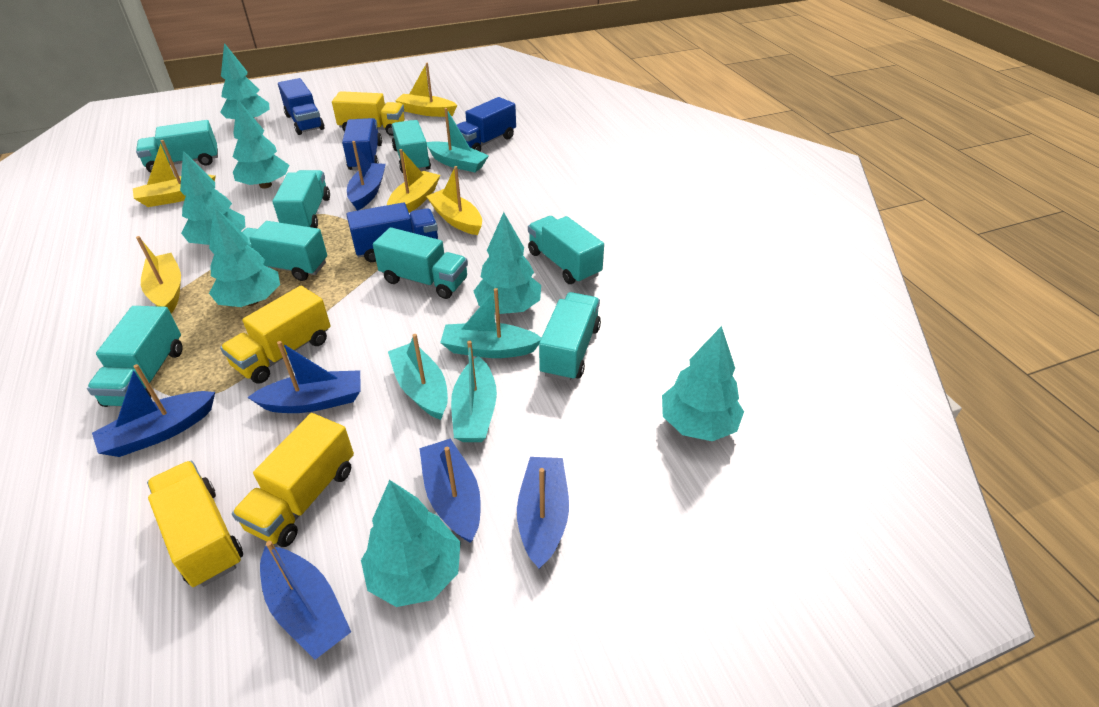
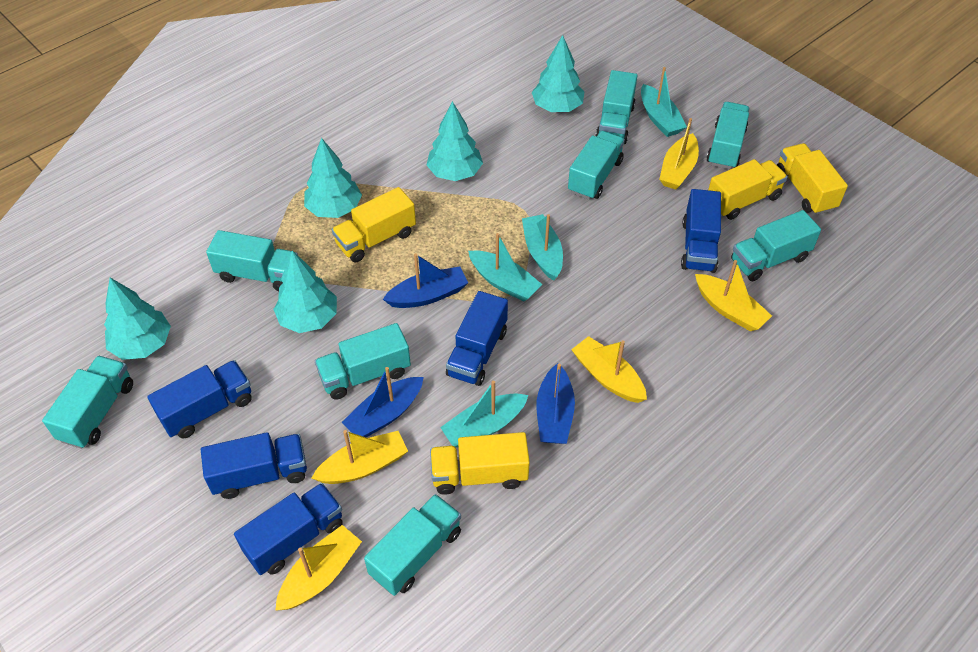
blue boat: [92,364,215,457] [247,341,361,413] [260,541,351,660] [347,141,386,211] [419,438,481,542] [517,457,569,569] = 6 -> [342,367,424,437] [383,253,468,308] [537,363,575,444] = 3
blue truck: [278,78,324,135] [342,118,382,171] [346,203,438,262] [457,97,516,152] = 4 -> [147,360,252,439] [201,432,307,499] [234,483,343,575] [446,291,508,386] [681,189,721,273] = 5
turquoise tree: [180,151,245,245] [209,206,280,307] [220,43,269,119] [233,99,289,189] [361,480,460,607] [474,212,541,314] [662,326,744,441] = 7 -> [104,278,171,360] [273,251,337,333] [304,138,362,218] [427,101,483,181] [532,35,585,112] = 5

